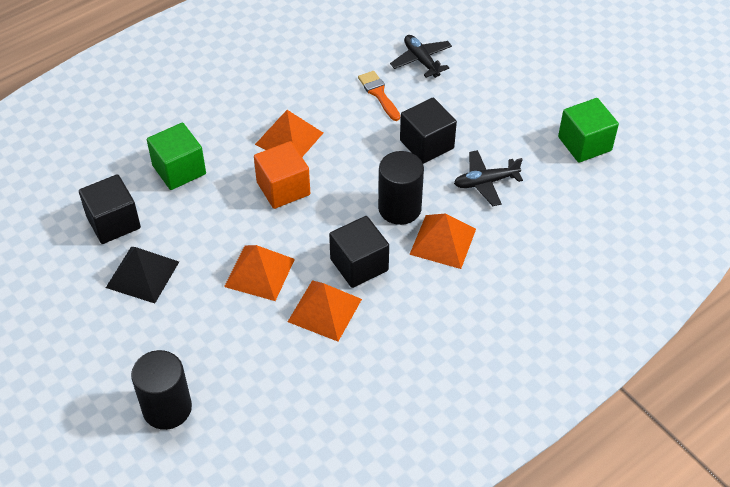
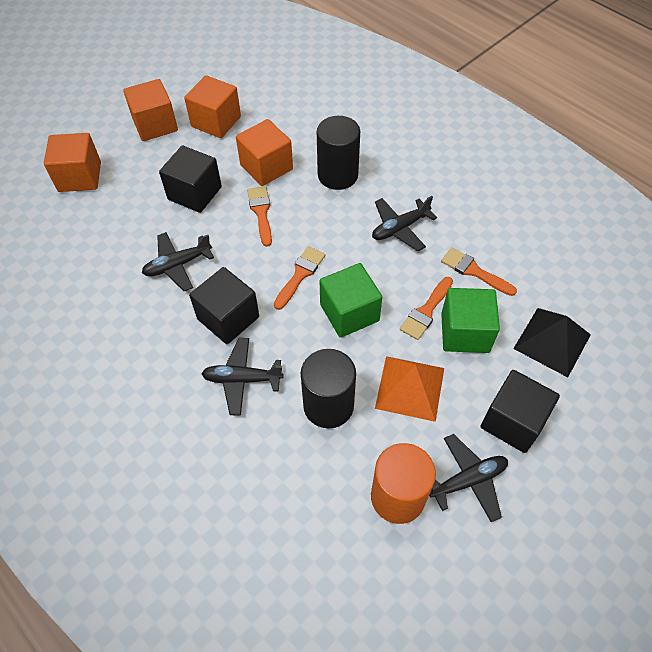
black plane: [390,35,452,78] [454,150,523,206] = 2 -> [142,232,214,291] [201,338,284,416] [372,196,437,251] [429,434,508,522] = 4
orange brush: [358,71,400,121] = 1 -> [247,186,272,247] [274,246,325,310] [400,277,453,340] [441,247,517,296] = 4
orange cube: [254,141,310,209] = 1 -> [44,133,101,192] [123,79,178,141] [184,75,241,138] [236,119,293,186] = 4
orange cylinder: none = 0 -> [371,443,436,524] = 1
orange pyramid: [224,245,295,301] [255,110,323,157] [288,280,362,341] [409,213,476,269] = 4 -> [375,356,444,422] = 1

